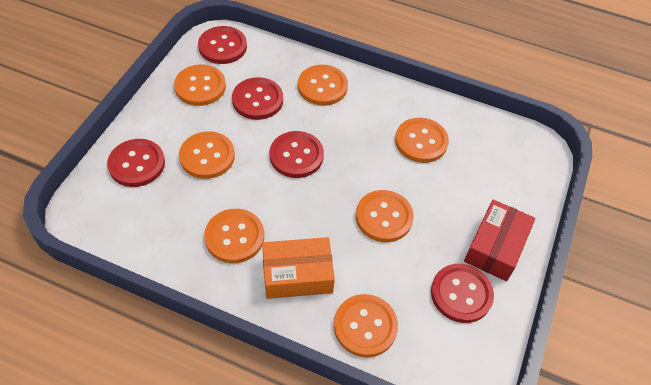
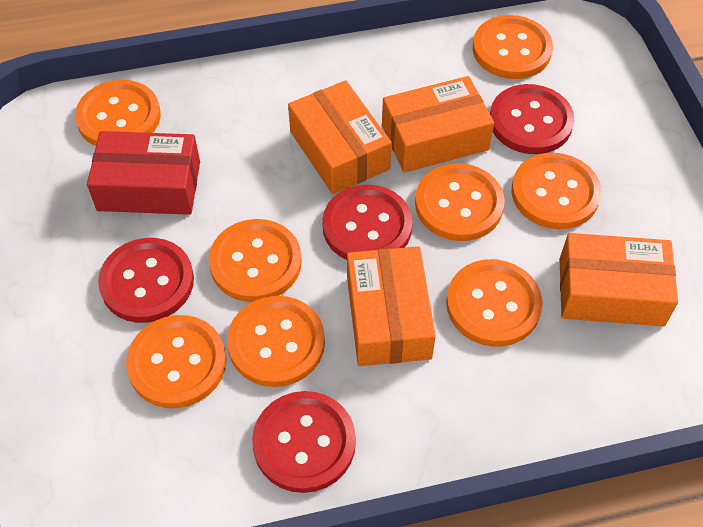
orange box: [262,237,335,299] = 1 -> [288,80,392,194] [347,246,436,366] [382,76,494,173] [560,233,678,326] = 4
orange button: [174,64,226,106] [179,131,235,179] [204,209,264,263] [298,65,348,106] [334,294,398,357] [356,190,414,242] [395,118,449,163] = 7 -> [75,80,161,146] [126,315,226,408] [209,219,302,302] [227,296,325,387] [415,163,505,241] [446,259,543,347] [473,15,553,79] [511,153,601,229] = 8
red button: [107,139,165,187] [198,26,247,64] [232,77,283,120] [269,131,324,178] [431,264,494,323] = 5 -> [98,238,194,323] [252,391,356,493] [322,185,413,260] [490,84,574,154] = 4

